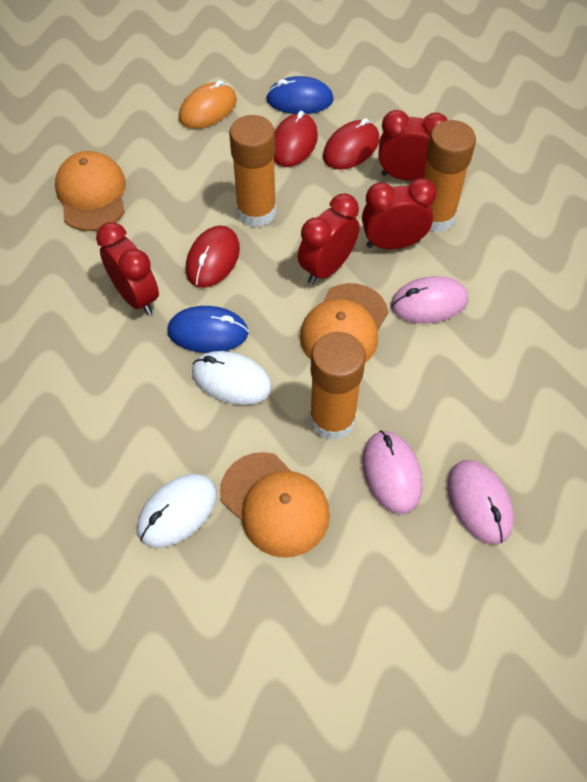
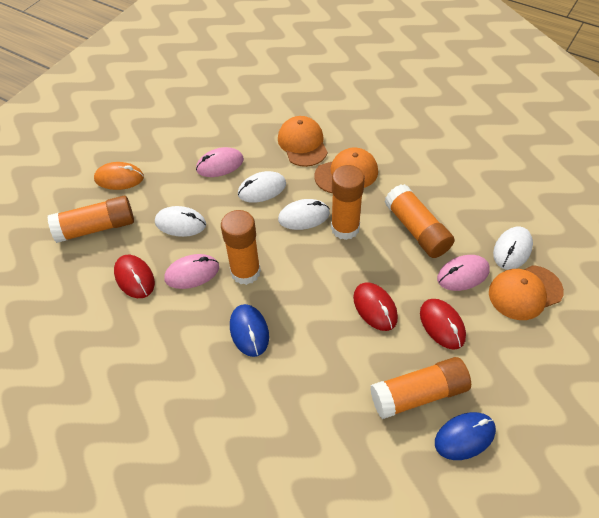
orange glue stick: [229,115,276,227] [310,332,366,440] [423,120,476,232] = 3 -> [47,196,134,243] [221,210,261,285] [331,165,365,240] [370,357,471,419] [384,184,455,258] = 5
red clock: [96,222,159,315] [298,194,360,284] [362,178,437,249] [379,110,448,181] = 4 -> none = 0
white mouse: [137,474,217,548] [192,351,272,405] = 2 -> [155,206,206,237] [238,171,286,203] [278,199,330,230] [493,227,533,270] = 4

